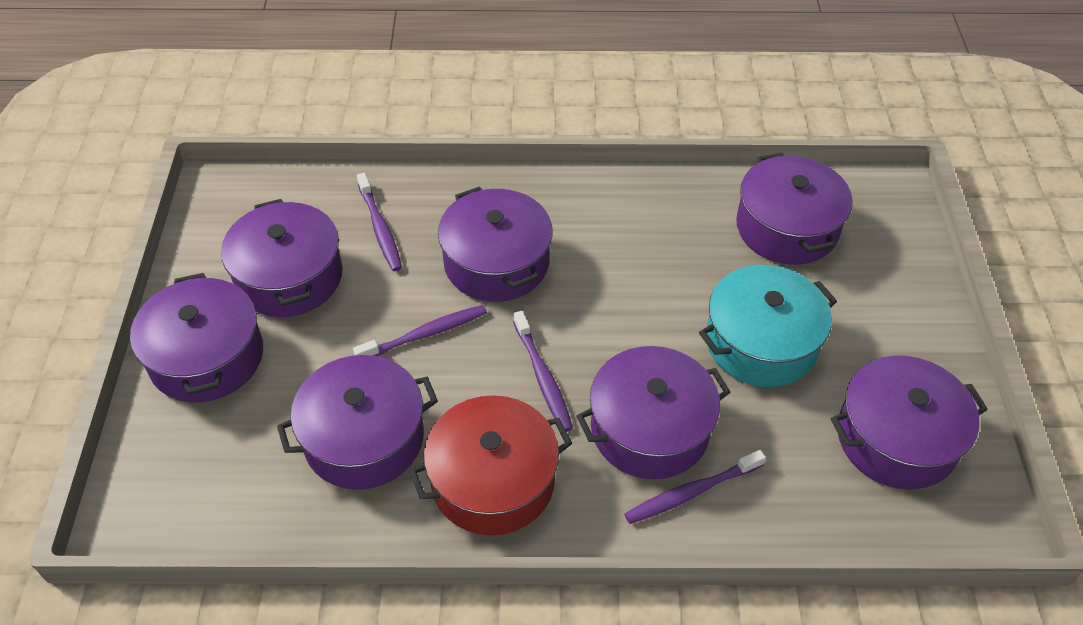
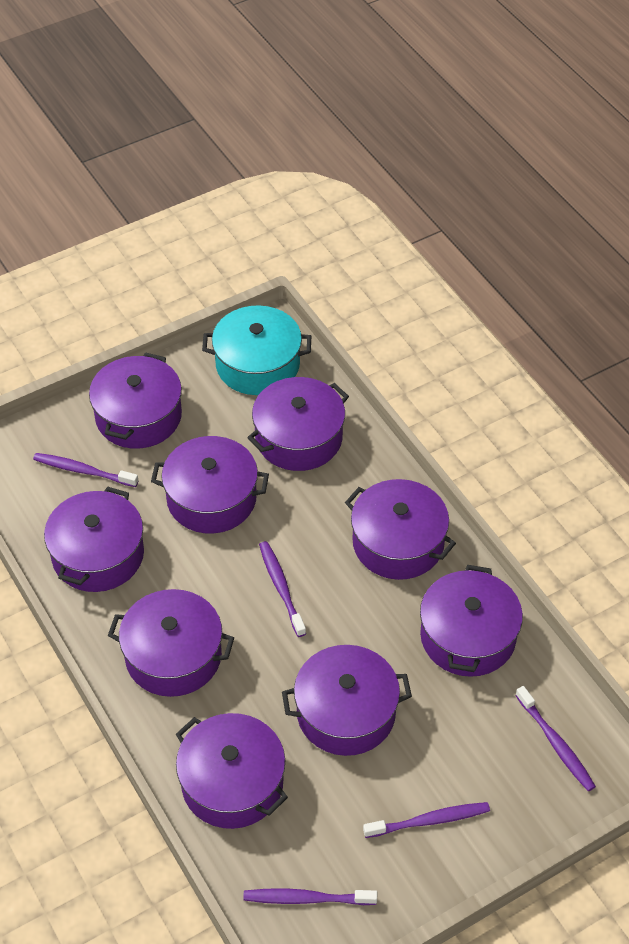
purple pot: [130,273,263,402] [221,199,342,317] [277,355,438,490] [438,187,553,302] [576,346,730,479] [736,153,853,265] [831,355,988,490] = 7 -> [44,487,144,592] [89,352,182,449] [108,589,234,697] [151,436,269,534] [176,713,288,829] [247,377,349,471] [282,645,412,756] [345,479,456,580] [420,565,523,677] = 9
purple toothbrush: [353,305,487,356] [357,173,402,271] [513,311,573,432] [624,450,766,524] = 4 -> [33,453,138,487] [243,888,377,905] [259,541,306,637] [363,802,490,838] [515,686,596,791] = 5
red pot: [409,395,572,536] = 1 -> none = 0

